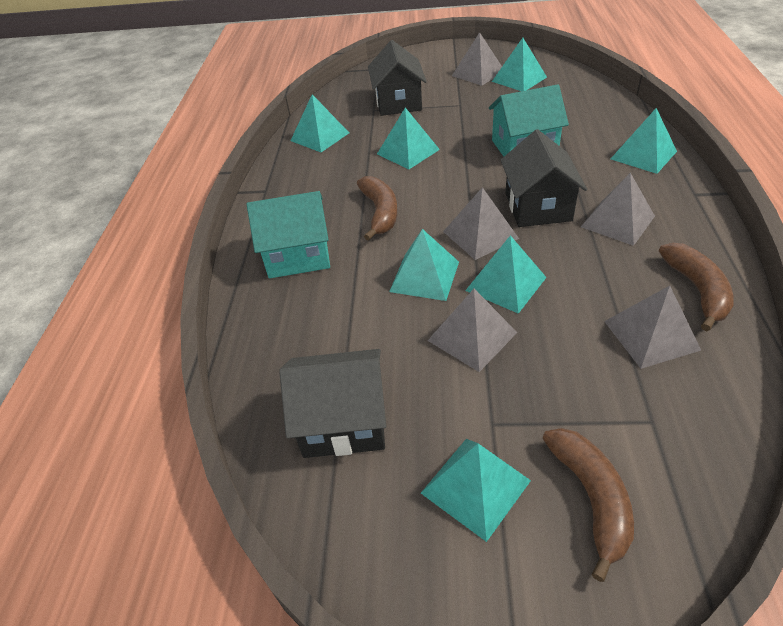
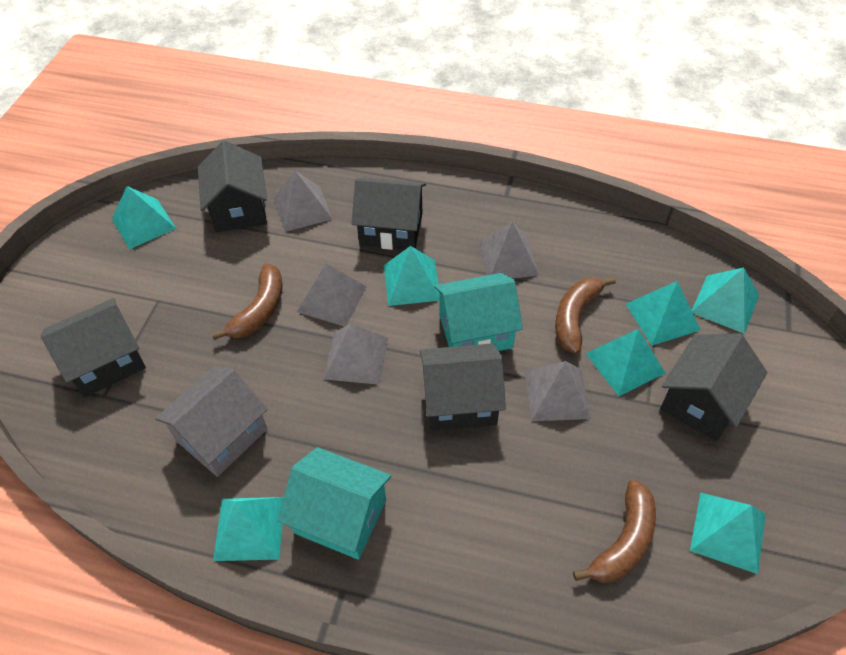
black house: [279,349,386,458] [368,40,427,116] [501,129,587,227] = 3 -> [41,298,146,397] [198,140,267,232] [351,177,426,250] [420,343,506,431] [660,333,767,441] = 5
grey house: none = 0 -> [155,367,268,477] = 1

